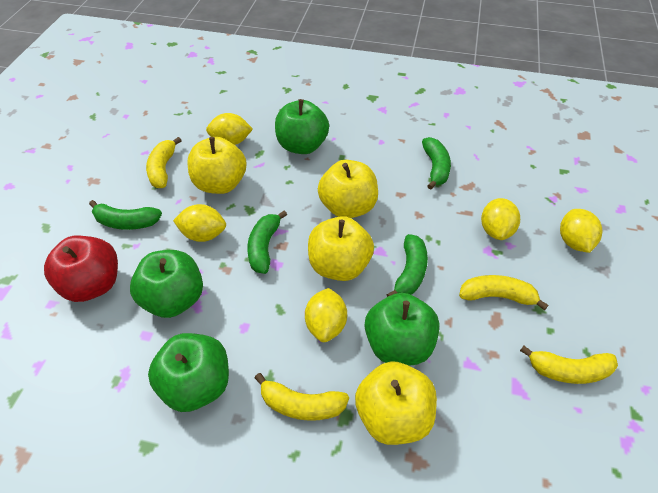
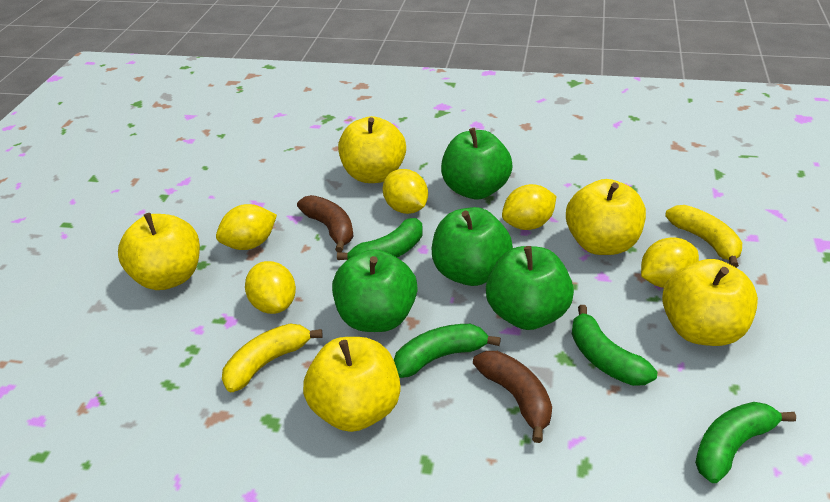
brown banana: none = 0 -> [297,195,354,252] [473,351,552,443] = 2
red apple: [44,235,118,302] = 1 -> none = 0
yellow apple: [187,137,247,194] [308,216,374,281] [318,160,378,218] [355,361,437,445] = 4 -> [118,213,200,290] [303,337,401,432] [338,116,406,183] [566,179,646,255] [662,259,758,346] = 5
yellow banana: [146,137,182,188] [255,373,349,421] [459,275,548,311] [520,346,618,384] = 4 -> [222,324,323,393] [665,205,742,268] = 2

